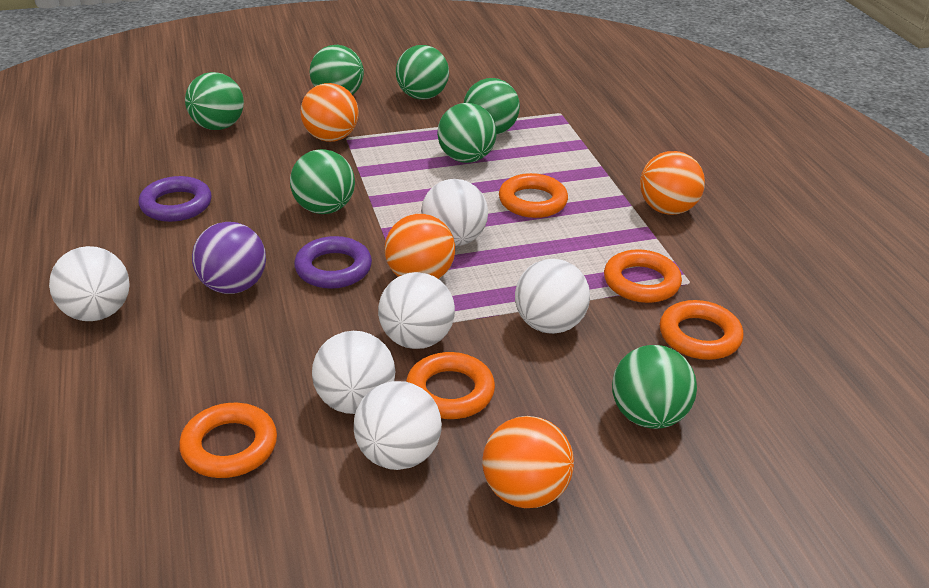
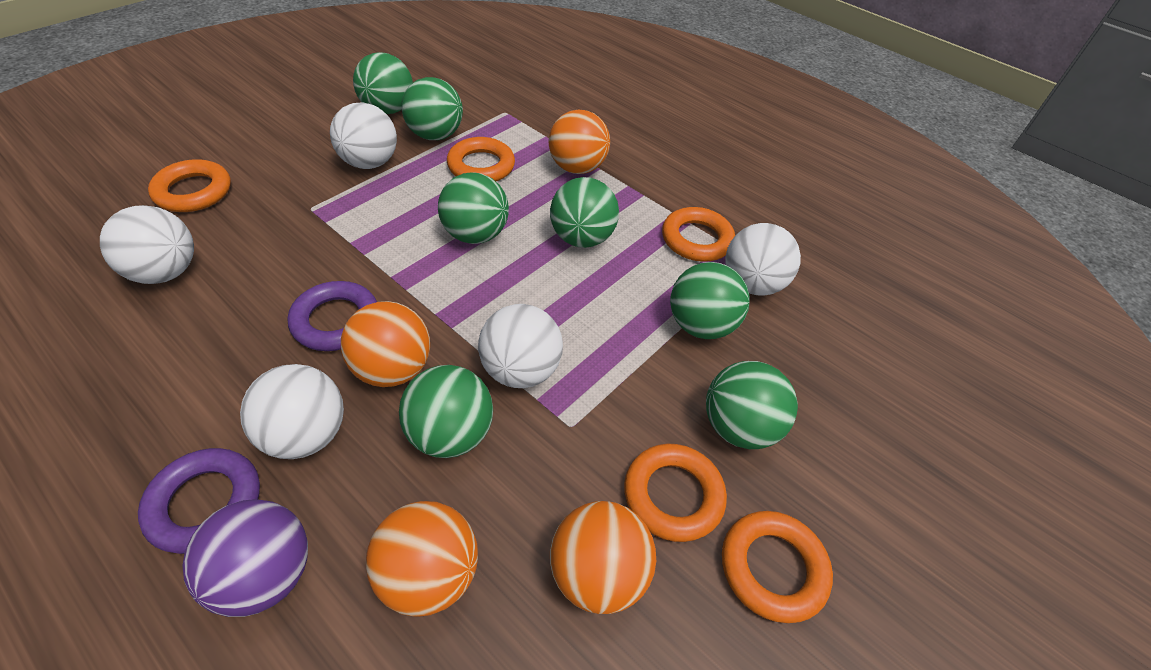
white ball: [49,246,130,321] [312,331,396,414] [354,381,442,470] [378,272,455,349] [421,179,488,246] [515,259,590,334] = 6 -> [100,205,194,284] [240,364,344,459] [330,103,397,169] [478,304,563,388] [725,223,801,296] = 5

